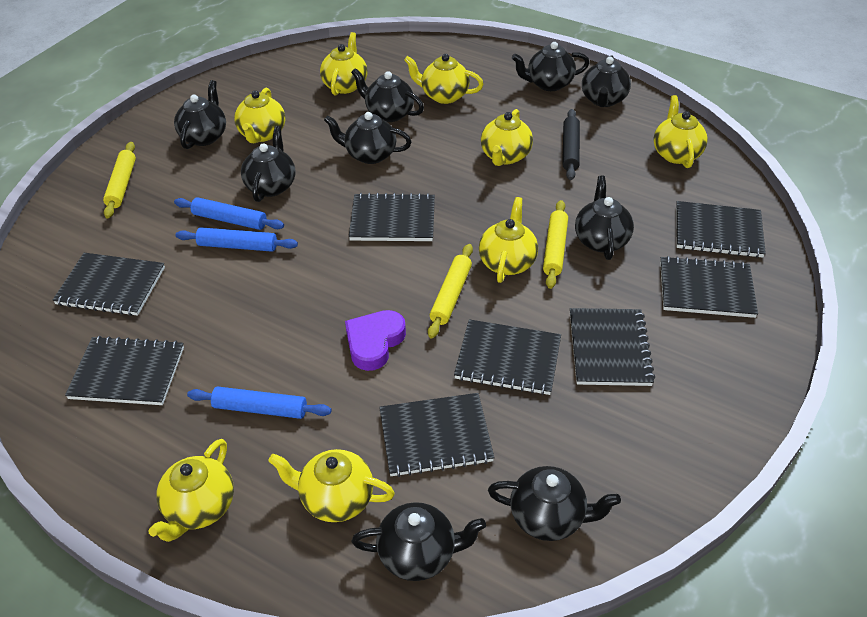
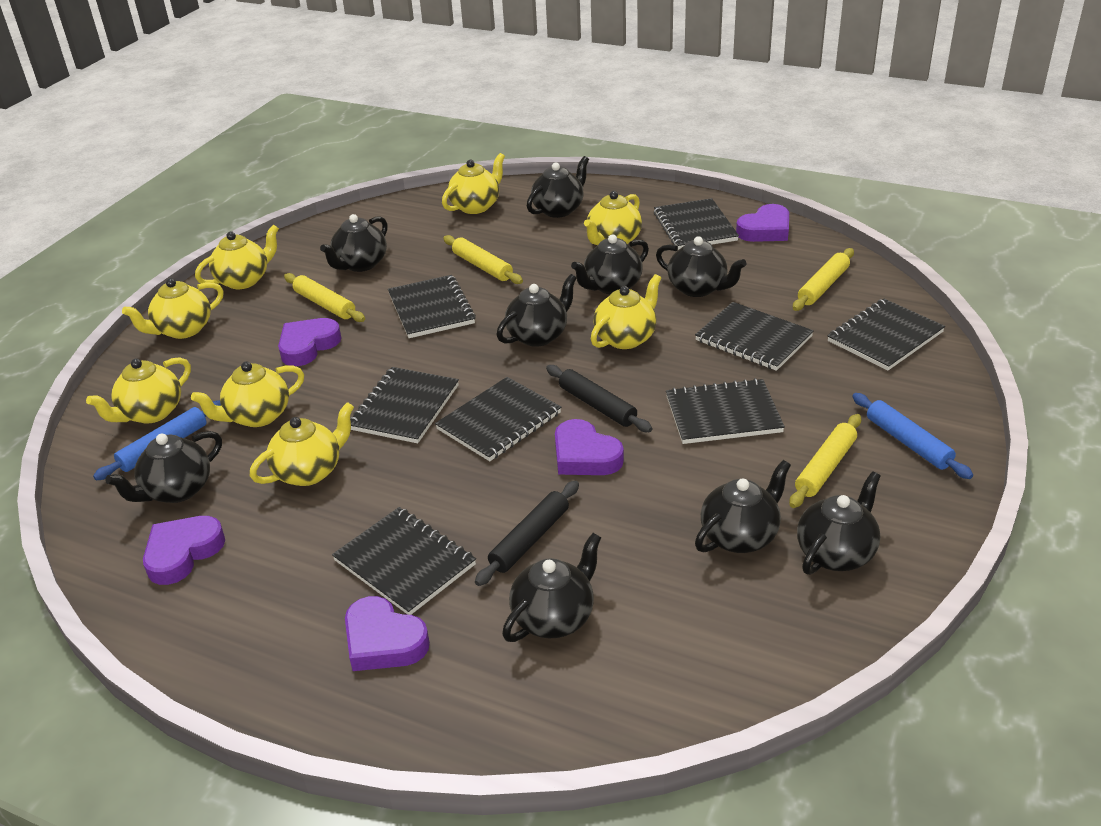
black rolling pin: [562,109,580,180] = 1 -> [475,481,579,586] [546,365,652,432] = 2
blue rolling pin: [174,197,284,230] [176,227,298,252] [187,386,331,419] = 3 -> [93,400,221,481] [852,393,973,479] = 2
purple heart: [345,310,406,371] = 1 -> [143,516,225,585] [278,318,341,366] [345,596,430,671] [555,419,624,475] [736,204,789,242] = 5
yellow rolling pin: [103,142,136,218] [428,244,473,338] [543,200,568,289] = 3 -> [284,273,365,322] [443,235,523,284] [789,414,861,508] [793,248,854,311] = 4

